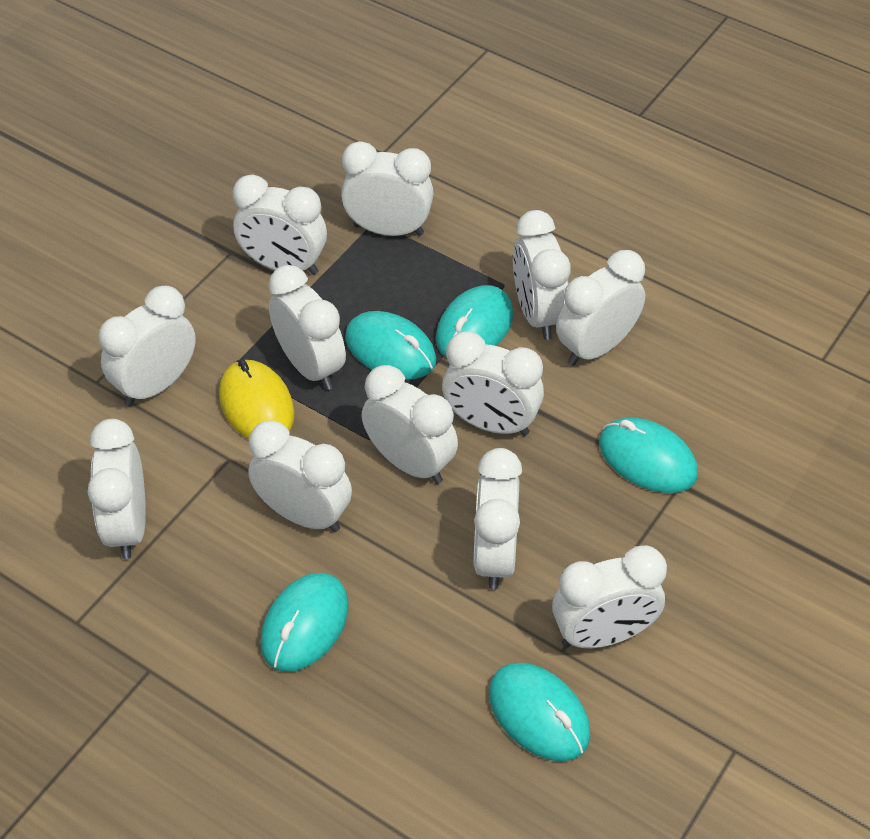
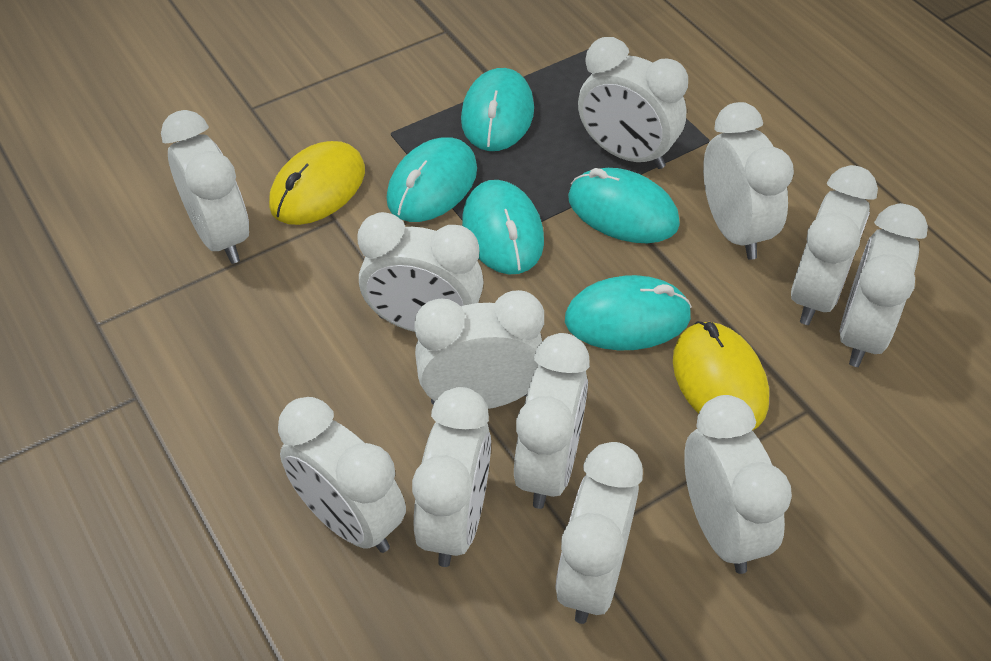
yellow mouse: [219,359,295,439] = 1 -> [269,141,365,225] [673,321,769,430] = 2

